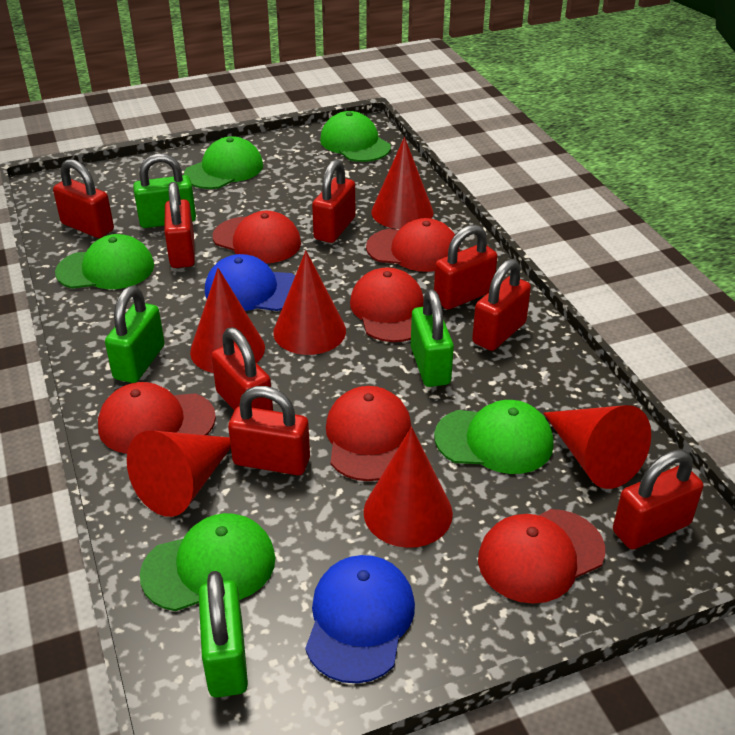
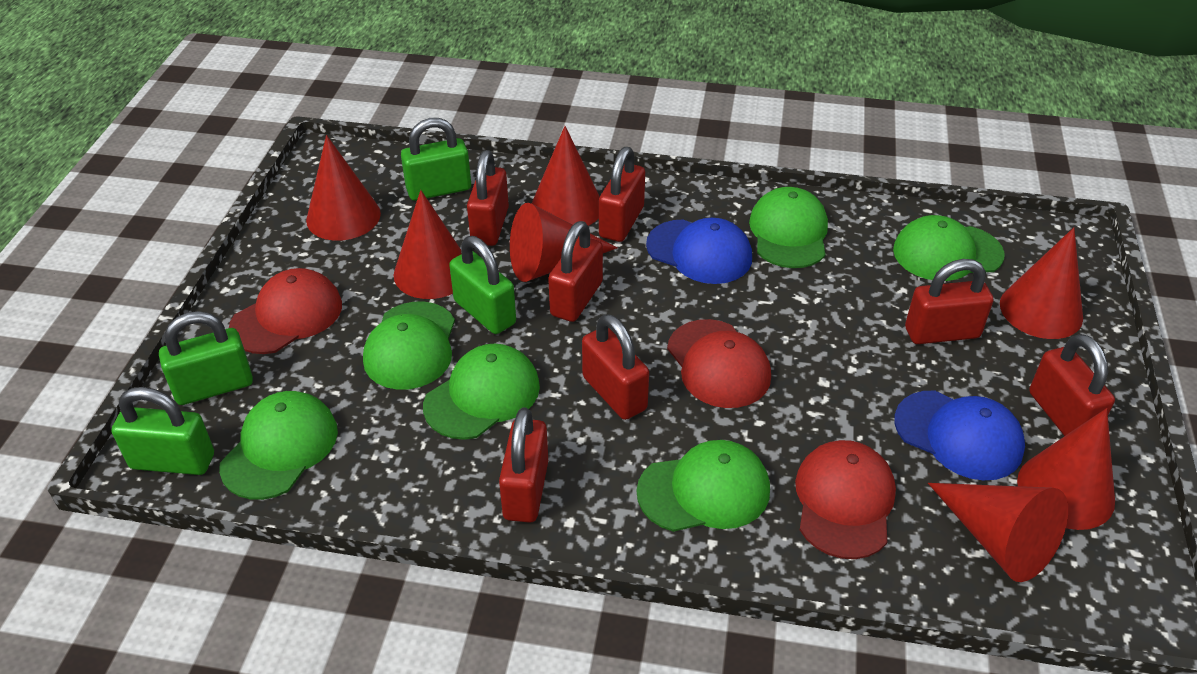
green cap: [55,234,154,289] [140,513,275,611] [184,136,263,189] [320,111,391,162] [434,400,554,474] = 5 -> [219,391,338,500] [363,302,455,390] [423,344,540,440] [637,440,770,532] [749,187,828,268] [893,215,1005,281] = 6
red cap: [98,382,216,454] [213,211,301,263] [326,386,411,481] [350,267,424,342] [366,218,460,272] [478,509,605,604] = 6 -> [229,268,342,354] [667,319,771,408] [795,440,896,559] = 3
red cone: [127,431,231,517] [190,268,265,373] [273,250,346,355] [364,427,453,548] [371,137,434,229] [543,405,651,489] = 6 -> [306,135,381,241] [394,190,462,299] [510,203,618,282] [532,126,600,226] [928,483,1068,582] [1000,227,1083,339] [1017,408,1115,530] = 7
red padlock: [53,159,114,238] [165,182,195,268] [211,328,273,411] [228,386,310,475] [312,159,355,243] [434,225,497,310] [472,259,531,351] [613,450,703,549] = 8 -> [467,150,509,246] [499,407,548,523] [548,221,603,322] [582,314,649,420] [599,147,645,242] [905,259,993,344] [1029,334,1115,436] = 7

